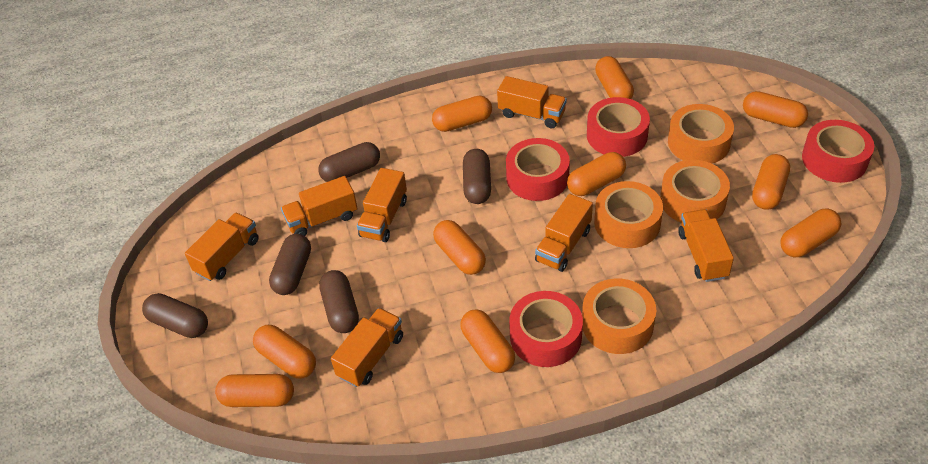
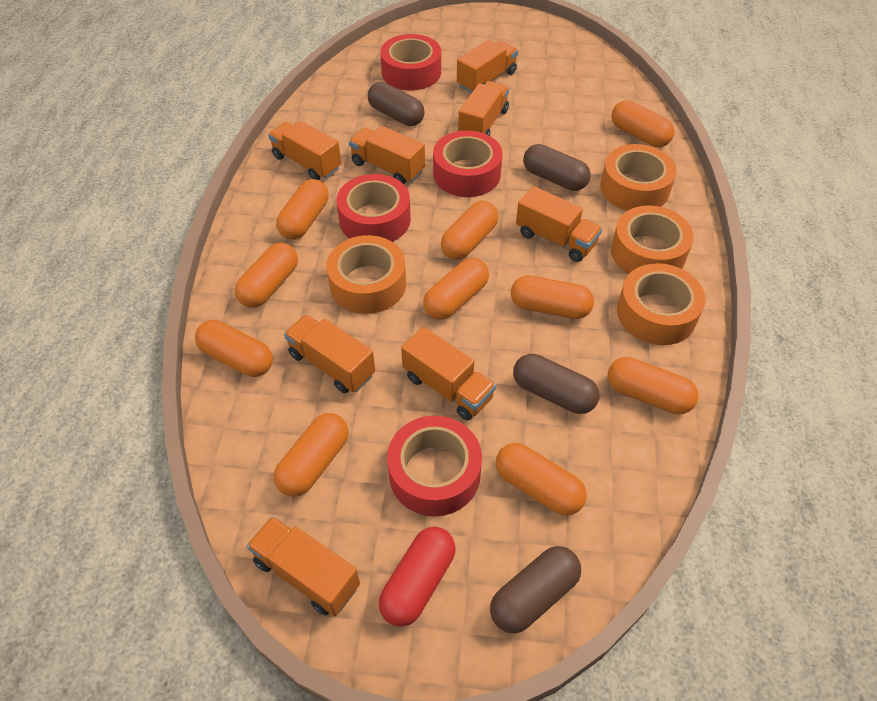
brown capsule: [142,293,208,338] [269,234,311,295] [318,142,380,182] [319,270,359,333] [463,149,491,204] = 5 -> [368,82,425,126] [490,546,581,634] [513,354,600,414] [523,144,591,191] = 4
orange truck: [185,213,259,281] [281,176,358,236] [331,308,403,387] [357,168,407,242] [497,76,567,129] [535,194,593,272] [678,209,734,282] = 7 -> [247,516,360,616] [268,121,341,180] [284,314,375,394] [349,126,425,184] [401,327,496,421] [457,40,518,93] [458,81,509,136] [516,186,602,262] = 8
red capsule: none = 0 -> [379,527,455,627] = 1

